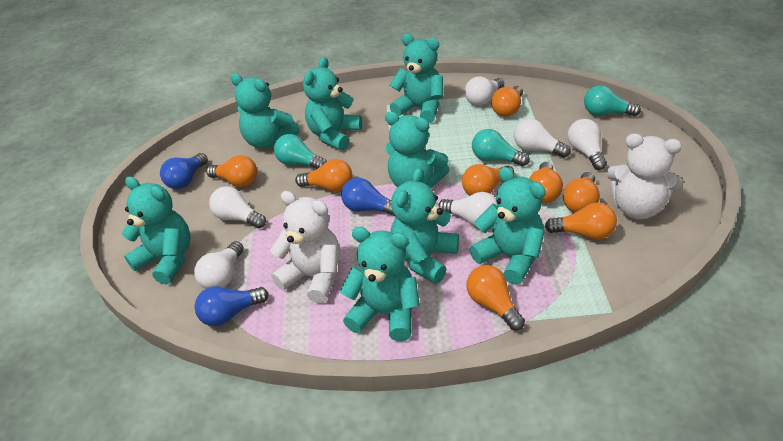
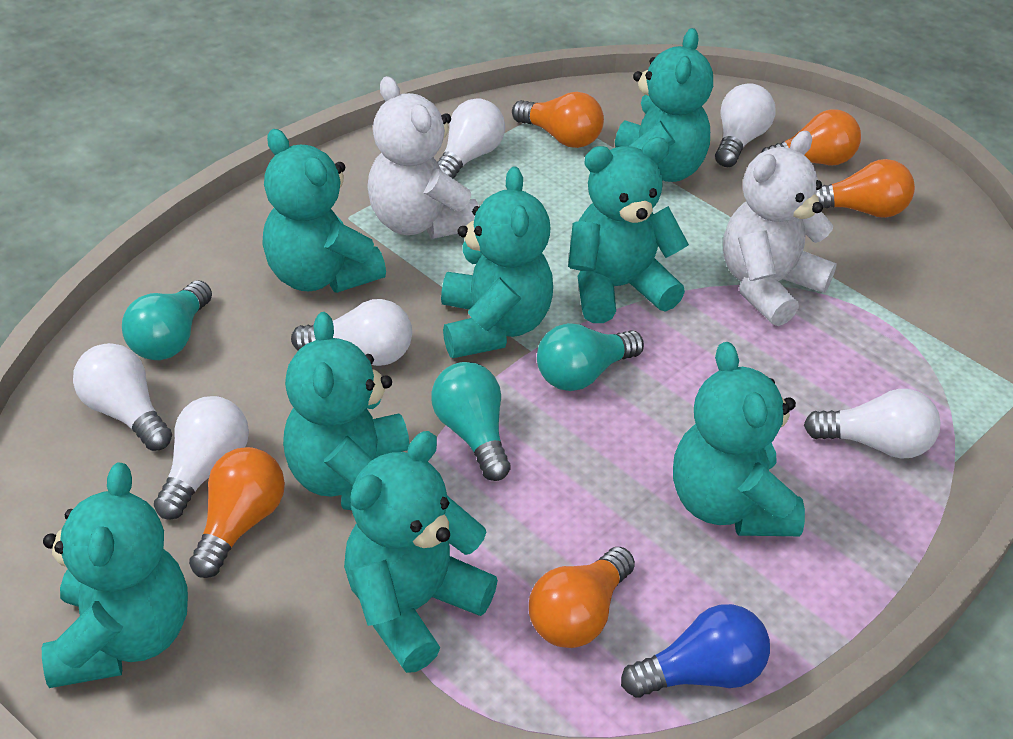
blue light bulb: [160,153,208,189] [195,286,269,326] [341,178,395,216] = 3 -> [621,604,770,698] = 1
orange light bulb: [206,155,257,187] [295,159,352,192] [462,164,514,195] [466,265,525,331] [491,86,523,117] [529,162,563,203] [545,203,617,240] [563,172,600,213] = 8 -> [189,447,285,578] [512,92,604,148] [529,547,635,648] [761,109,861,166] [816,159,915,218] = 5

